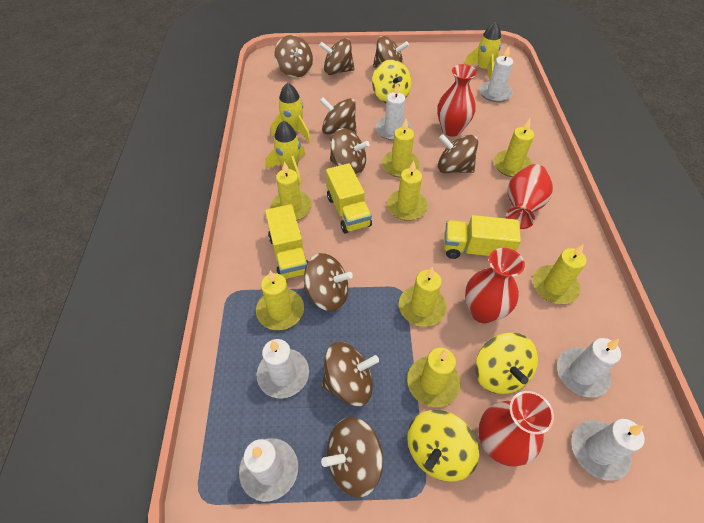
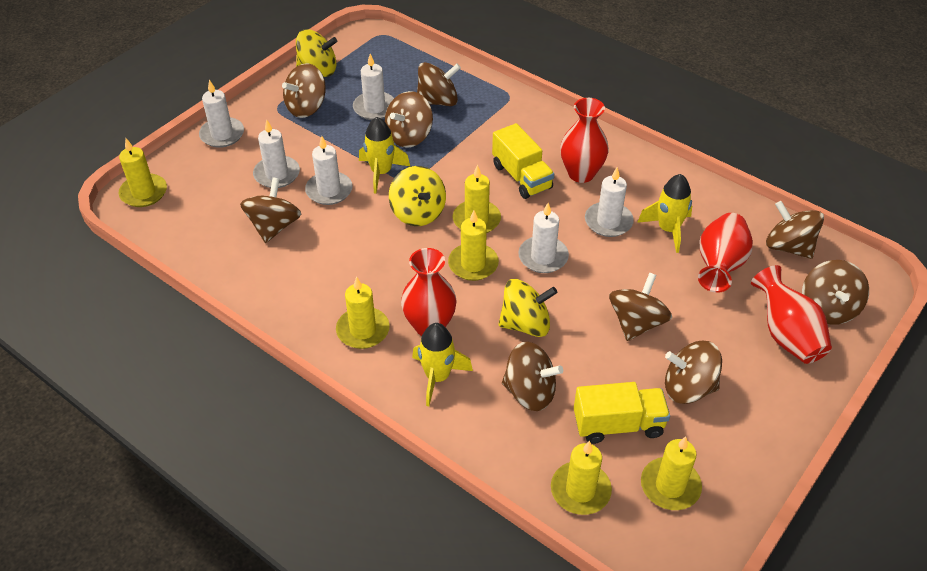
yellow candle: [256,271,304,330] [271,161,312,220] [382,119,420,178] [387,161,428,221] [399,267,447,327] [407,348,460,407] [494,119,534,177] [533,244,586,304] = 8 -> [119,138,167,207] [336,276,390,349] [448,210,499,281] [453,165,501,233] [551,441,612,515] [641,436,702,510] = 6
yellow truck: [265,204,308,279] [326,163,372,234] [444,215,521,259] = 3 -> [492,123,554,199] [574,382,670,444] = 2

